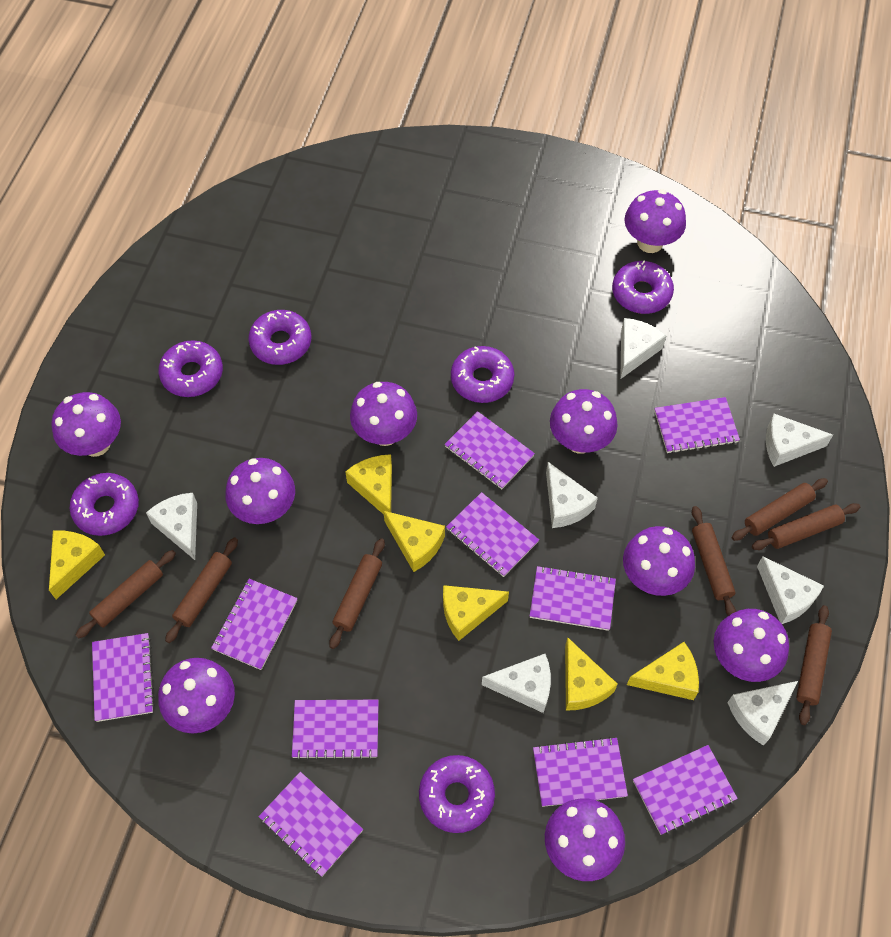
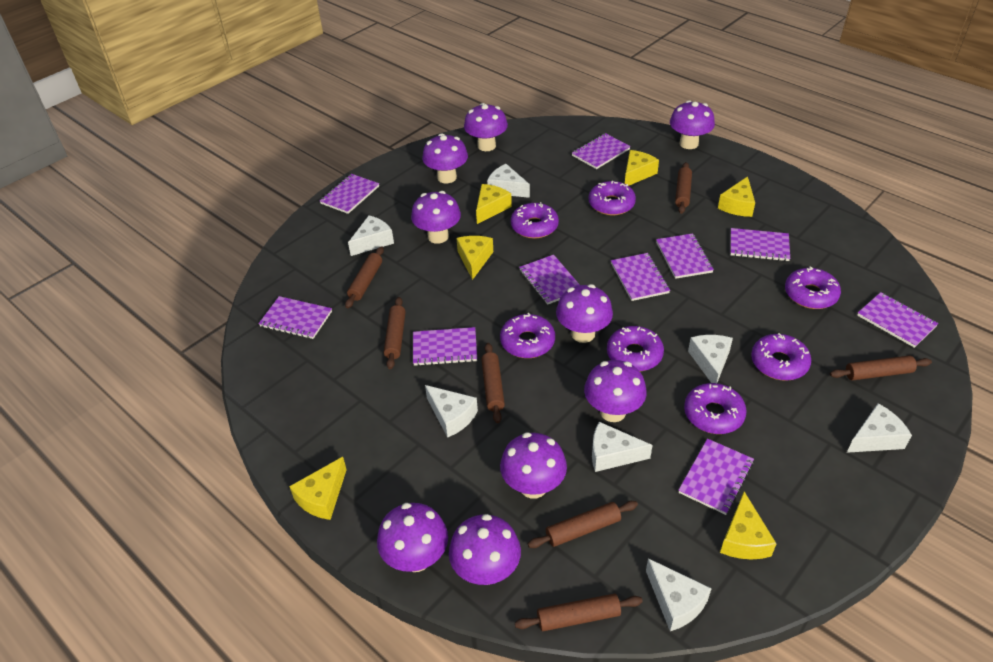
purple donut: [70,473,139,536] [158,340,223,397] [248,310,311,365] [419,755,495,833] [451,346,514,403] [612,261,674,314] = 6 -> [500,313,555,358] [511,202,559,239] [589,181,636,215] [607,326,664,371] [684,383,747,434] [751,333,811,381] [785,266,841,309] = 7

